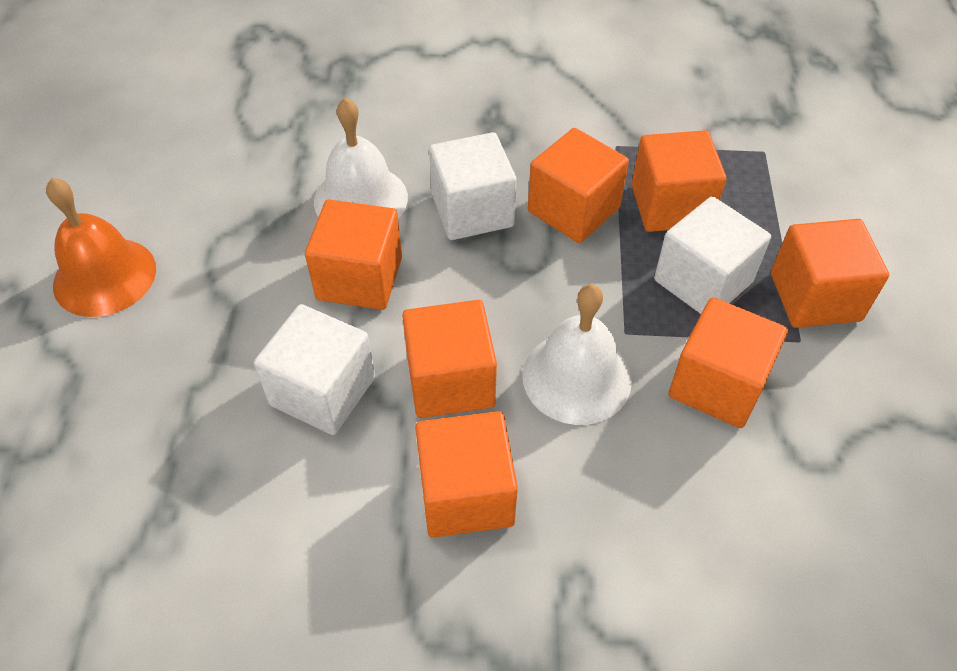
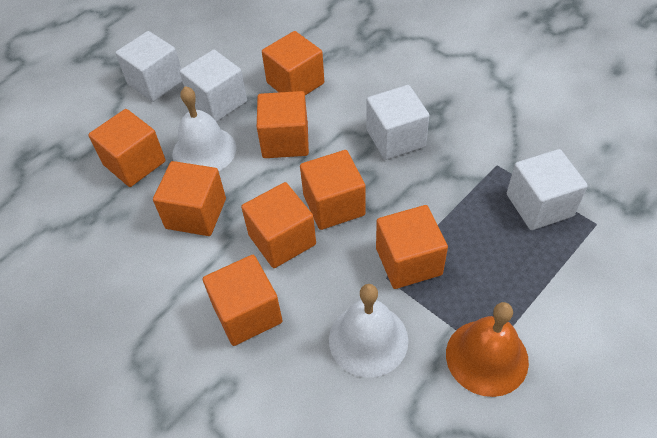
orange cube: [305,199,402,310] [402,300,497,418] [415,411,518,538] [528,128,629,243] [632,130,726,232] [668,297,788,428] [771,219,889,328] = 7 -> [88,109,166,187] [153,161,226,236] [203,255,283,346] [241,182,316,268] [257,91,309,158] [262,31,324,95] [300,150,366,230] [376,205,448,289] = 8
white cube: [254,304,375,435] [429,132,517,240] [654,196,771,314] = 3 -> [115,31,182,102] [180,50,247,122] [366,85,430,160] [507,149,588,230] = 4

